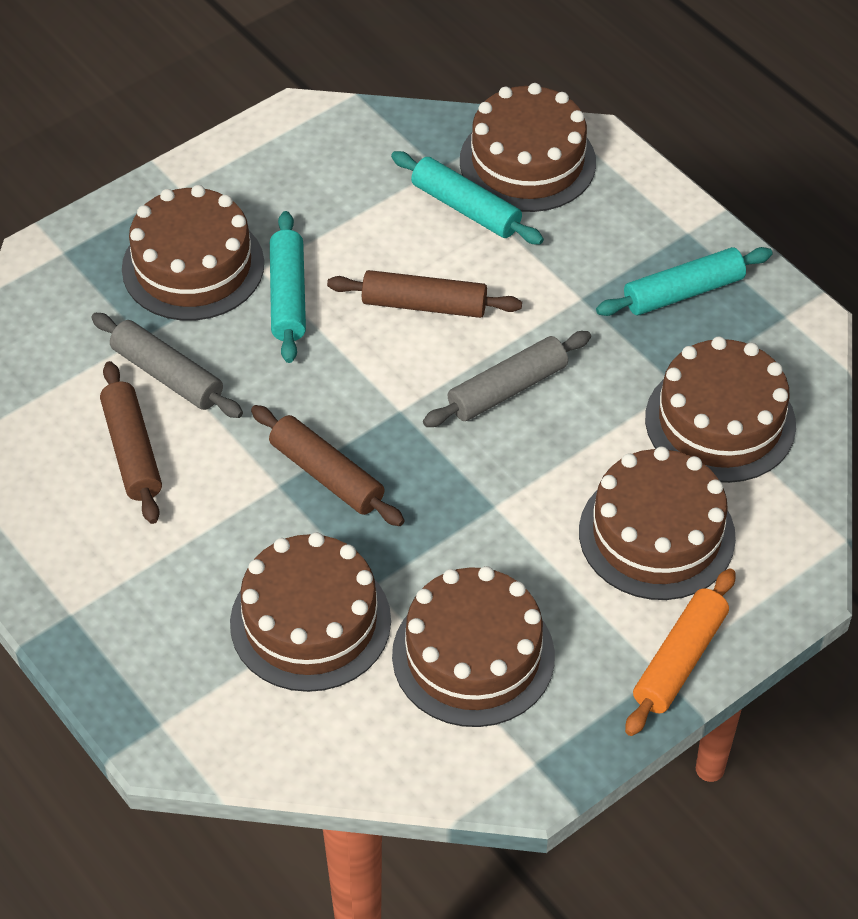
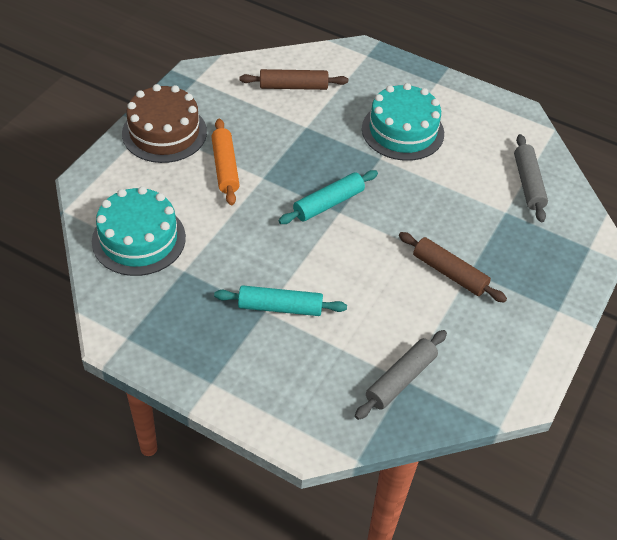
brown cake: [122,185,264,321] [230,532,391,692] [392,566,555,727] [460,83,596,212] [579,446,736,600] [645,336,796,483] = 6 -> [122,84,207,163] = 1
brown rolling pin: [100,361,162,524] [251,405,404,526] [327,270,522,318] = 3 -> [239,69,348,90] [399,232,507,303] = 2
turquoise cake: none = 0 -> [92,186,186,276] [362,83,444,161] = 2
turquoise rolling pin: [270,211,306,363] [391,151,544,245] [596,247,773,316] = 3 -> [214,285,347,316] [278,170,378,224] = 2

